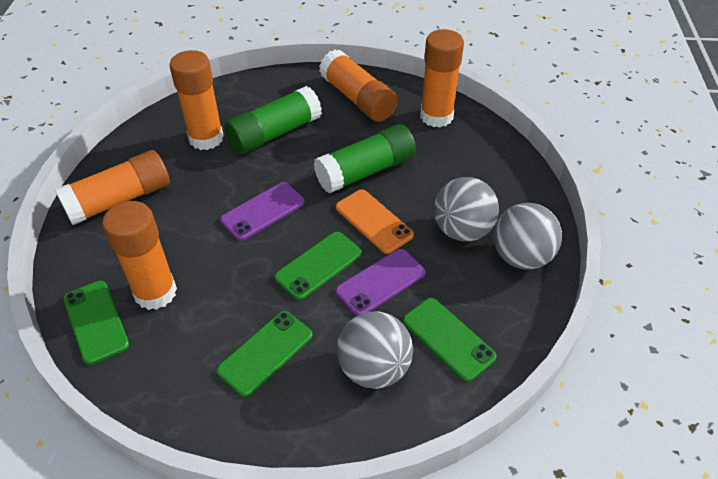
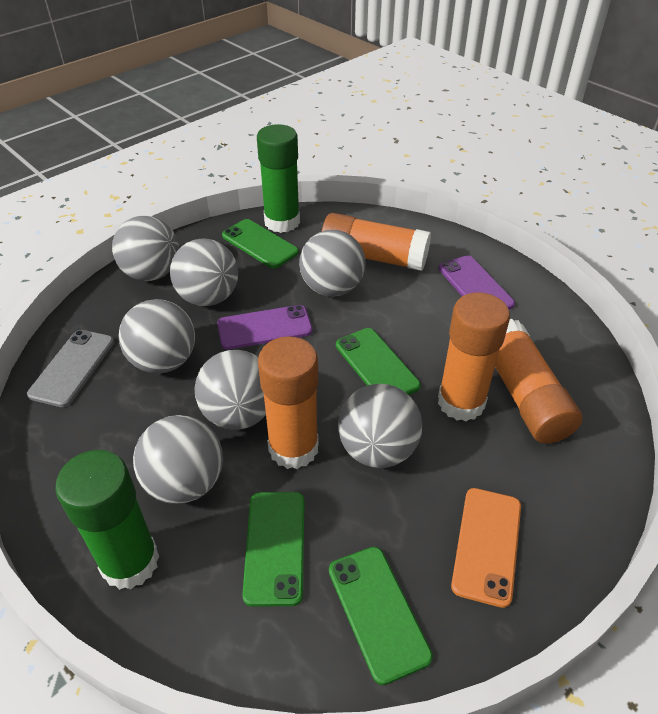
grey ball: [337,311,413,389] [434,177,499,242] [494,203,562,270] = 3 -> [112,216,179,281] [118,299,195,373] [133,415,223,504] [170,238,238,306] [195,350,266,430] [299,230,366,296] [338,384,422,468] = 7
grey phone: none = 0 -> [27,330,114,407] = 1
orange glue stick: [55,150,170,225] [103,201,177,310] [170,50,224,150] [319,49,398,122] [420,29,464,127] = 5 -> [258,337,319,469] [322,213,431,271] [438,292,510,421] [495,319,582,444] = 4

